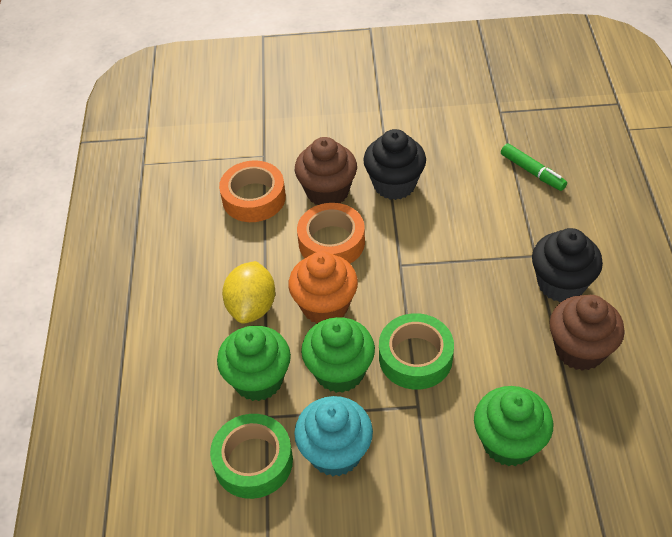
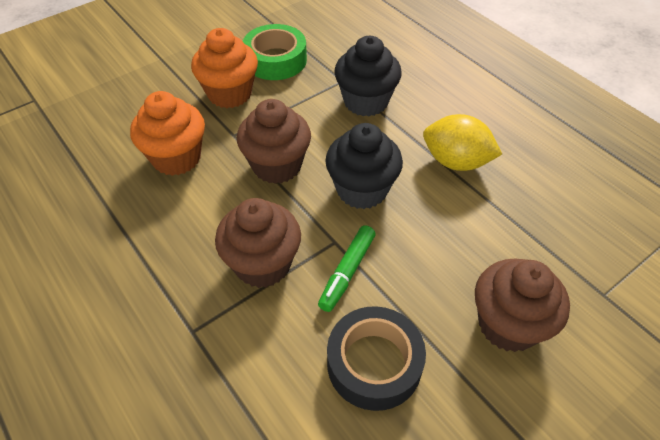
black tape: none = 0 -> [327,306,426,411] = 1
brown cupcake: [295,137,357,205] [550,295,625,371] = 2 -> [215,198,301,288] [237,99,311,184] [475,259,570,352] = 3
green cupcake: [217,326,291,401] [301,317,375,393] [474,386,553,466] = 3 -> none = 0
green tape: [210,414,293,499] [379,313,454,390] = 2 -> [243,24,307,80] = 1
orange cupcake: [288,251,358,324] = 1 -> [130,91,205,176] [191,28,258,108] = 2
orange tape: [219,160,286,222] [297,203,365,264] = 2 -> none = 0
turquoise cupcake: [294,396,373,476] = 1 -> none = 0

